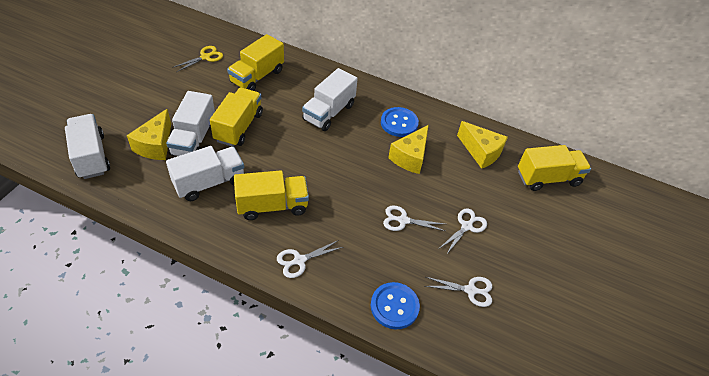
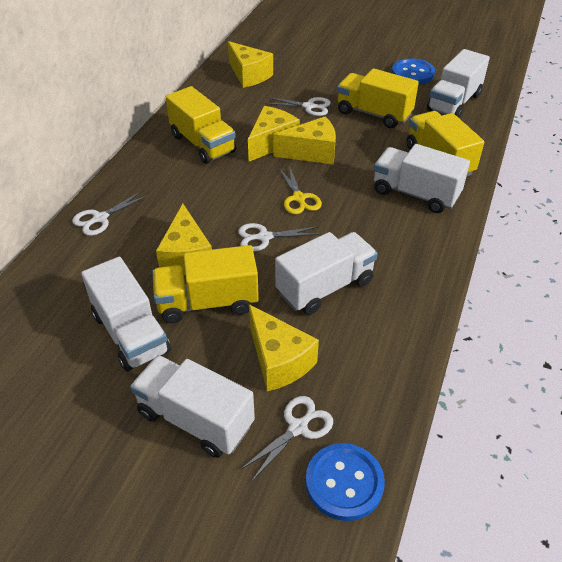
white truck: [65,114,110,179] [166,91,215,156] [166,146,244,201] [302,68,358,131] = 4 -> [81,257,171,372] [130,355,255,458] [275,232,378,315] [374,144,470,213] [427,49,490,118] = 5
yellow cheese: [127,109,171,160] [388,125,429,174] [457,121,508,169] = 3 -> [156,204,212,275] [228,41,273,88] [248,106,300,161] [249,304,319,391] [273,117,336,164] = 5

